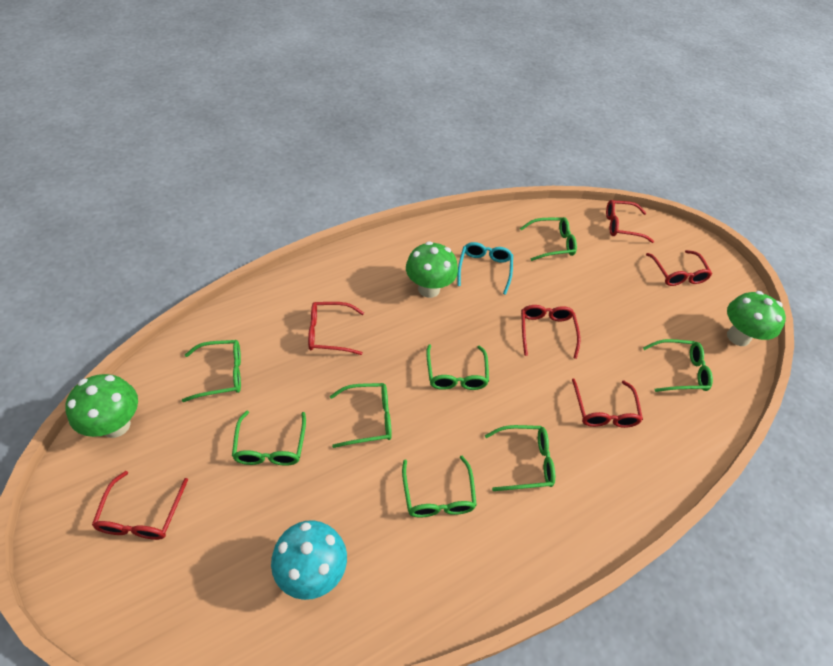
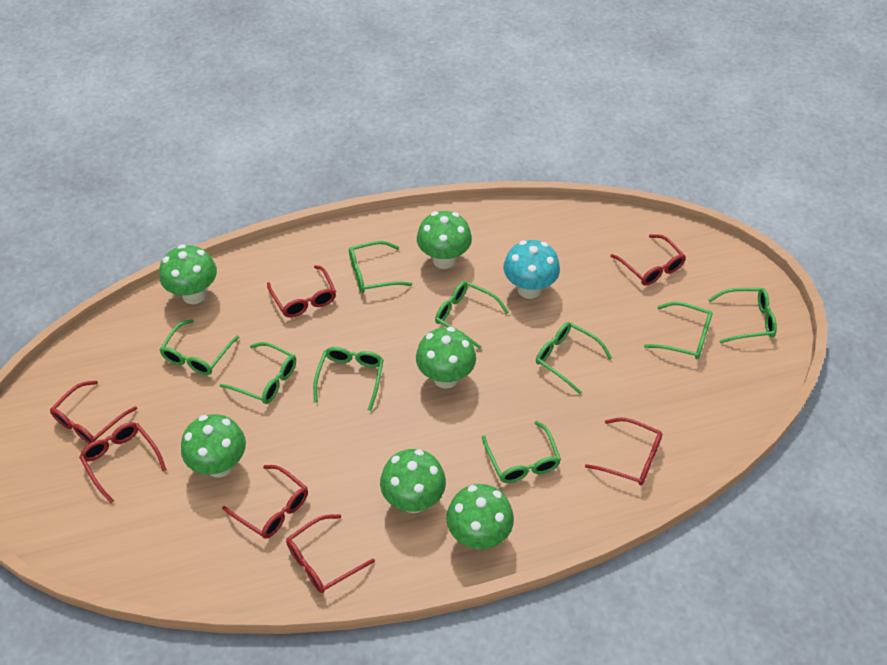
green glasses: [182,340,241,402] [232,411,306,466] [330,383,392,448] [402,456,477,518] [426,345,489,390] [485,425,555,491] [520,217,577,261] [643,339,713,392] = 8 -> [159,319,239,375] [220,342,296,404] [313,347,383,411] [349,241,412,293] [435,281,509,349] [482,421,561,483] [536,322,612,394] [644,302,713,359] [708,288,777,343] = 9
green mushroom: [65,374,138,438] [406,241,458,298] [727,291,786,346] = 3 -> [159,244,217,304] [181,414,246,478] [380,449,446,513] [416,327,476,389] [417,211,472,269] [446,484,514,549] = 6
red glasses: [92,471,188,540] [308,302,364,355] [521,305,581,359] [572,379,643,428] [606,200,654,243] [646,250,712,286] = 6 -> [50,380,137,444] [79,422,167,503] [222,465,308,539] [267,265,336,318] [286,515,375,593] [585,417,662,485] [610,234,686,286] = 7
turquoise glasses: [458,242,513,295] = 1 -> none = 0

